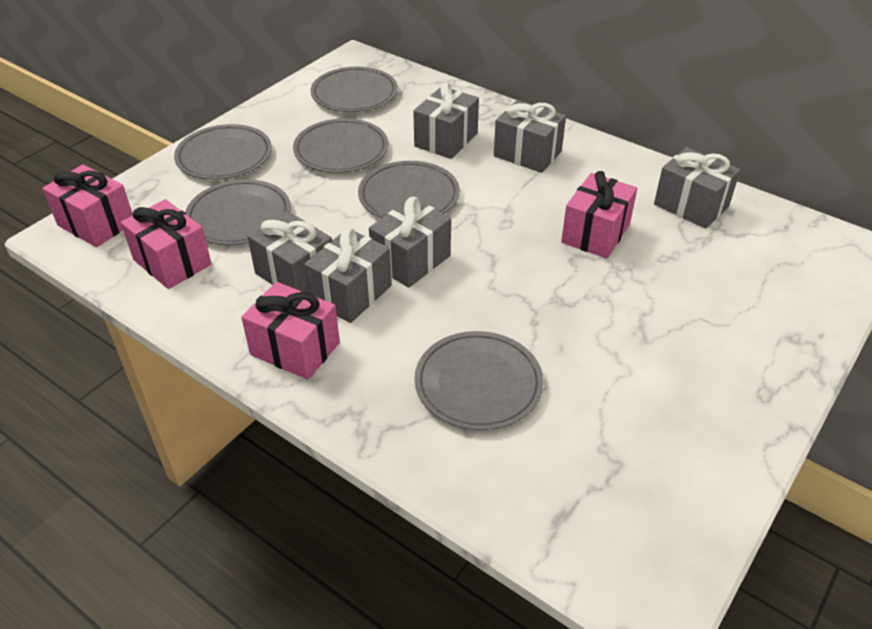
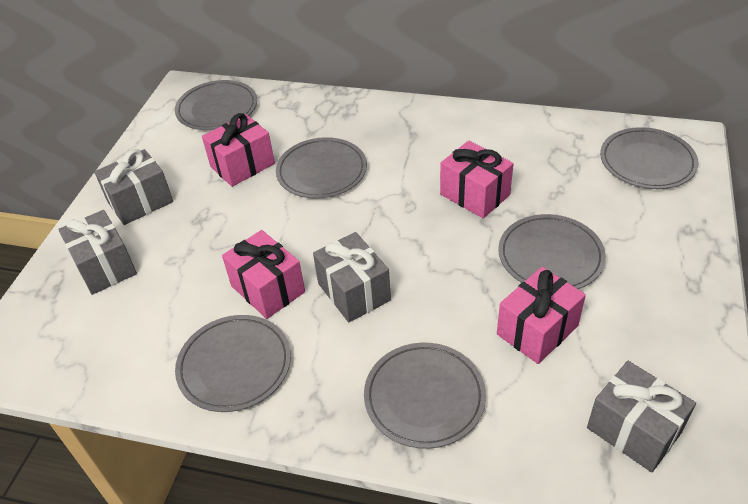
grey gift: [247,211,332,292] [304,228,392,323] [369,197,451,288] [413,82,479,159] [494,100,566,173] [654,147,740,229] = 6 -> [58,210,137,295] [94,149,173,225] [313,232,391,322] [587,361,696,472] = 4

